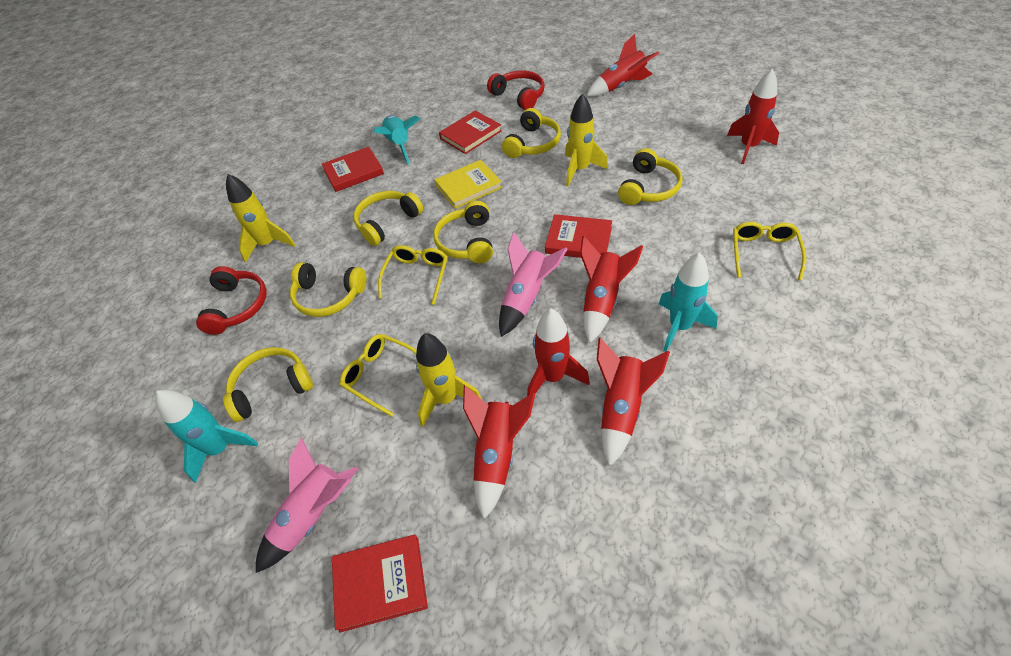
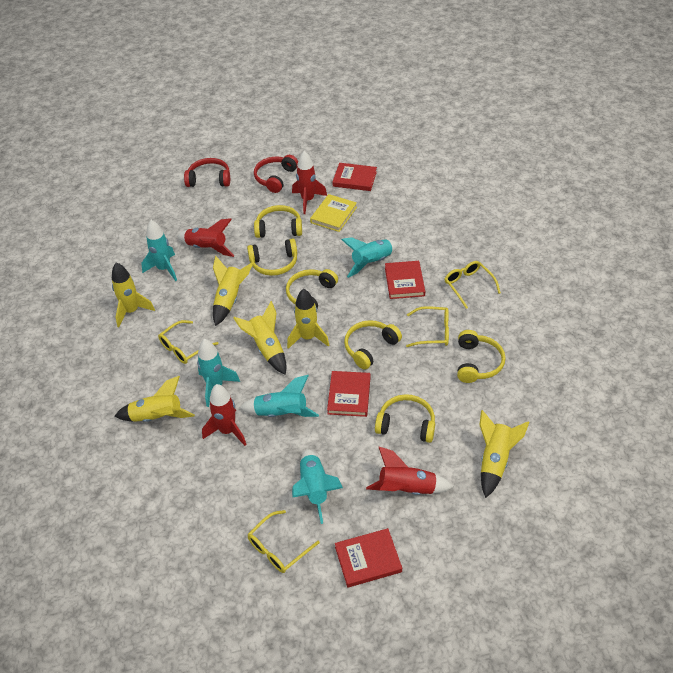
pink rocket: [256,437,359,573] [499,232,567,337] = 2 -> none = 0
red rocket: [463,385,536,519] [527,309,590,396] [580,236,643,344] [587,34,660,97] [597,338,670,467] [727,68,779,164] = 6 -> [177,218,234,257] [202,384,247,446] [292,151,327,214] [366,446,454,495] = 4
turquoise rocket: [155,390,258,483] [374,115,420,164] [658,253,718,352] = 3 -> [141,220,177,281] [197,339,240,407] [239,375,319,417] [292,449,343,524] [341,237,399,278] = 5
yellow glasses: [340,334,417,417] [378,245,448,305] [733,222,806,280] = 3 -> [158,320,218,364] [247,510,320,573] [406,306,449,347] [445,261,501,309] = 4
yellow rocket: [226,174,295,263] [416,333,482,427] [565,94,608,186] = 3 -> [112,263,155,327] [115,376,195,422] [213,256,253,326] [233,301,286,375] [287,289,329,349] [479,410,529,498] = 6

